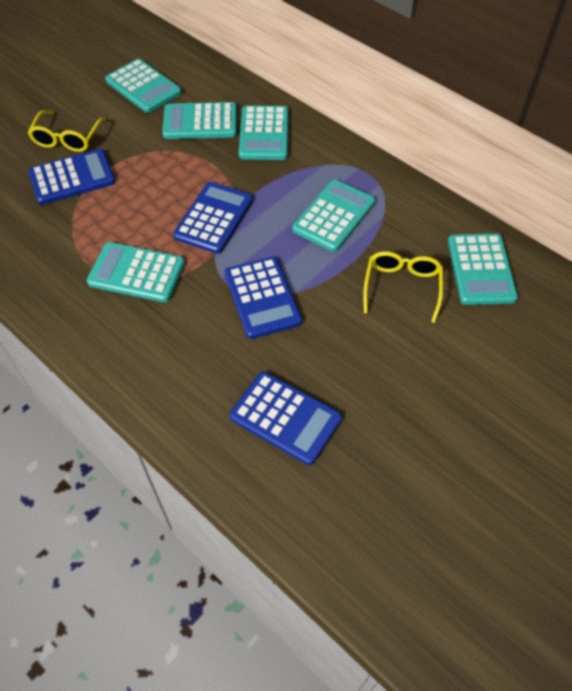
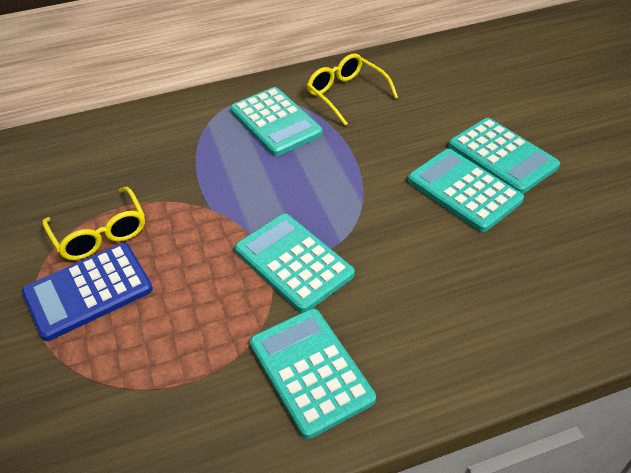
blue calculator: [28,149,116,205] [173,182,253,254] [225,256,302,339] [230,371,342,465] = 4 -> [22,243,153,341] = 1
turquoise calculator: [87,242,185,302] [105,59,181,113] [162,102,237,139] [239,105,289,160] [292,180,375,252] [448,233,518,305] = 6 -> [230,87,323,156] [235,214,355,313] [250,308,376,439] [408,149,524,232] [448,118,560,194] = 5

